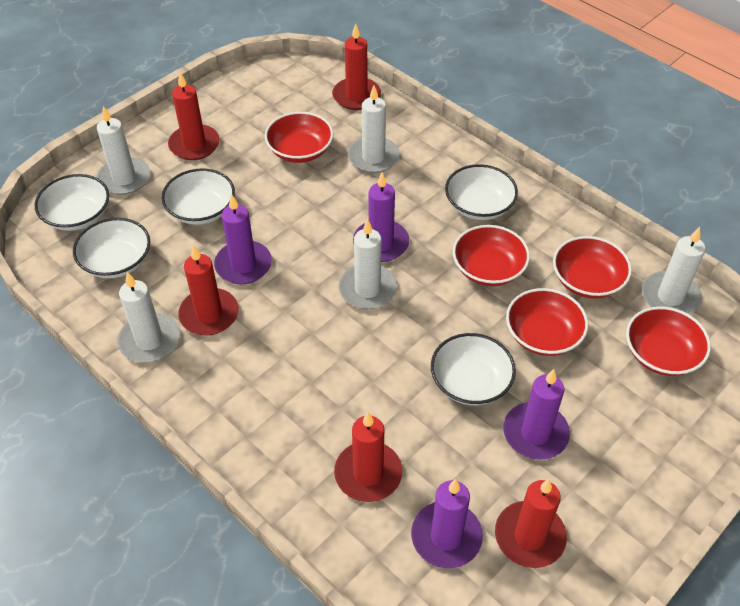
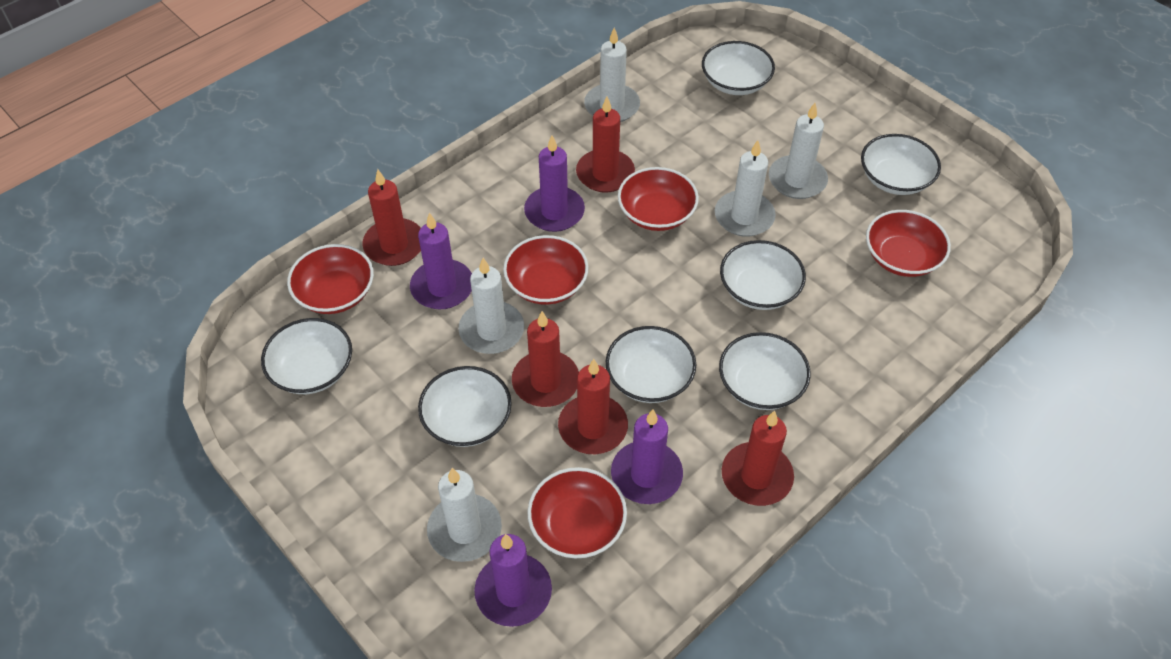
white bowl: [34,174,109,231] [73,218,150,278] [161,168,235,225] [431,333,516,405] [445,164,518,220] = 5 -> [261,318,352,394] [418,366,512,447] [606,326,696,403] [702,41,775,95] [719,332,811,410] [720,240,806,310] [861,134,941,195] = 7

